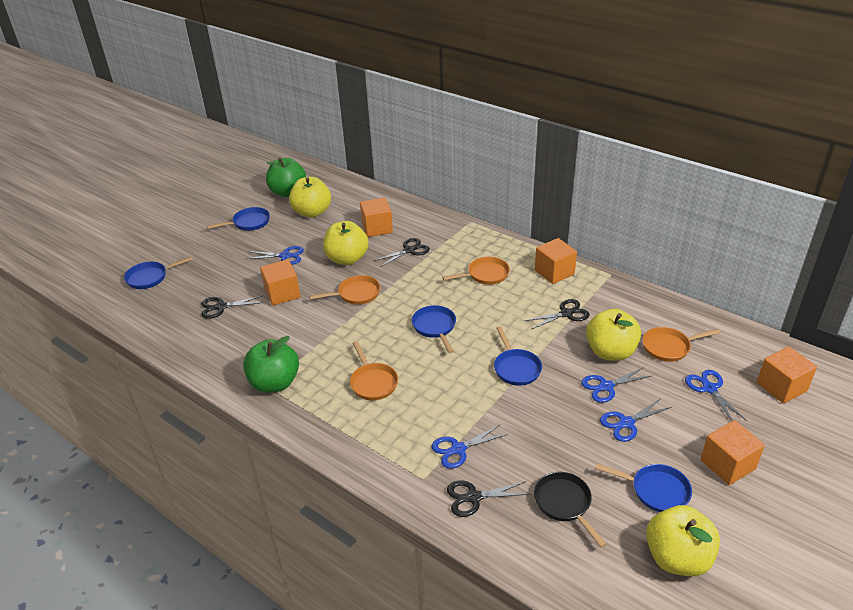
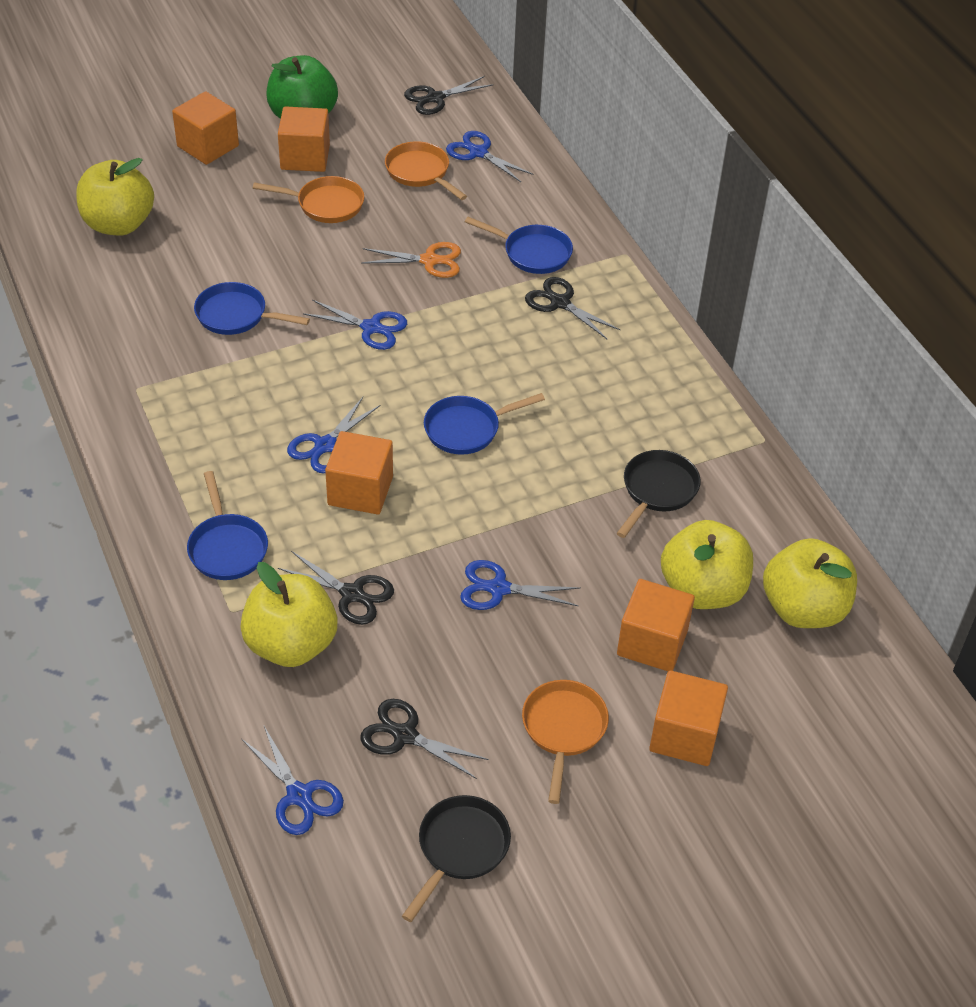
black pan: [534,472,607,548] = 1 -> [402,795,511,922] [617,450,701,538] = 2
blue pan: [124,256,193,289] [207,207,270,231] [412,305,456,353] [494,326,542,386] [595,463,692,512] = 5 -> [187,471,268,580] [194,282,310,335] [424,393,545,455] [465,217,573,274] = 4
green apple: [243,336,299,393] [266,158,306,197] = 2 -> [267,55,338,119] = 1
orange pan: [309,275,380,305] [350,341,398,400] [442,257,510,285] [643,327,720,362] = 4 -> [253,176,364,223] [385,141,467,200] [522,680,609,804] = 3
orange scissors: none = 0 -> [361,242,461,278] = 1

